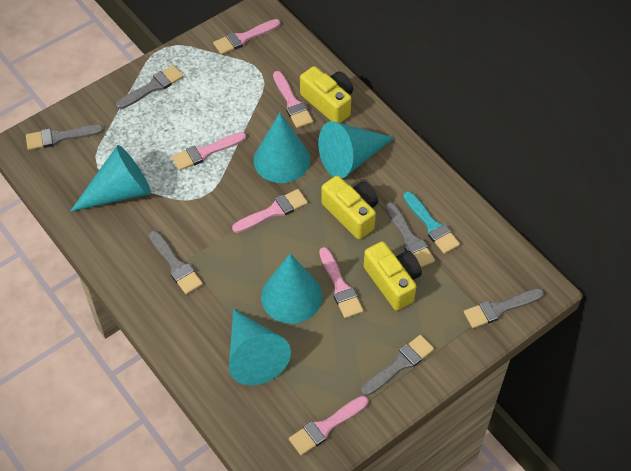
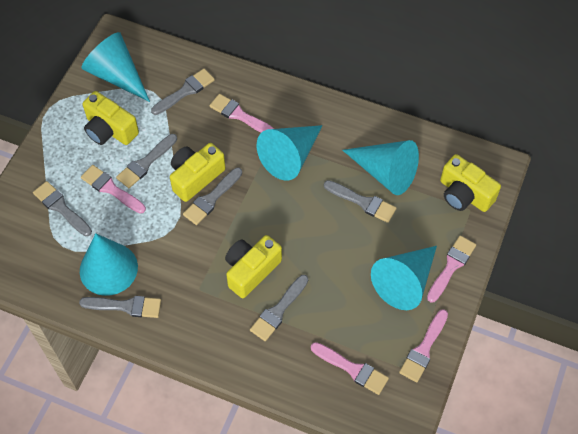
grey brush: [26,124,104,150] [116,65,184,109] [149,231,203,295] [361,335,434,396] [386,202,435,267] [464,288,544,328] = 6 -> [33,181,92,236] [79,296,161,318] [116,134,177,188] [151,69,215,115] [183,168,242,225] [250,275,308,341] [324,180,397,223] = 7
pink brush: [172,132,246,170] [213,19,281,55] [232,189,308,233] [273,71,313,128] [289,396,368,456] [319,247,364,318] = 6 -> [81,165,146,214] [209,94,274,133] [311,342,389,395] [399,309,448,382] [427,235,476,303] = 5
turquoise brush: [403,191,460,254] = 1 -> none = 0
yellow camera: [300,66,353,123] [321,176,378,239] [364,241,422,311] = 3 -> [83,91,139,145] [170,143,226,202] [225,235,282,298] [440,154,501,212] = 4

